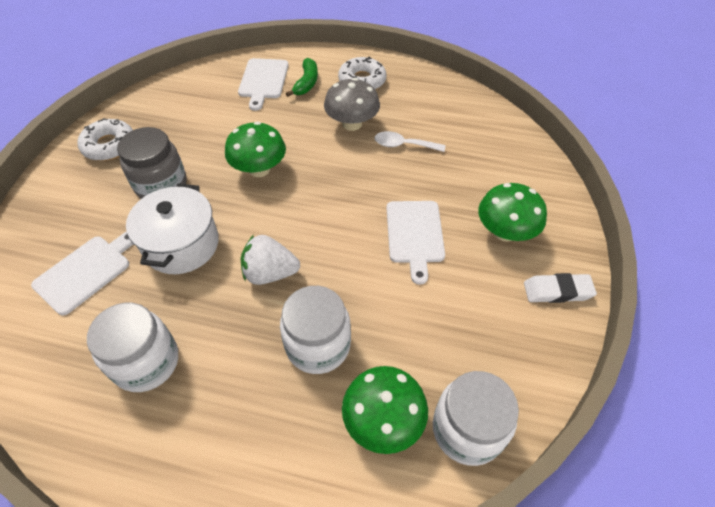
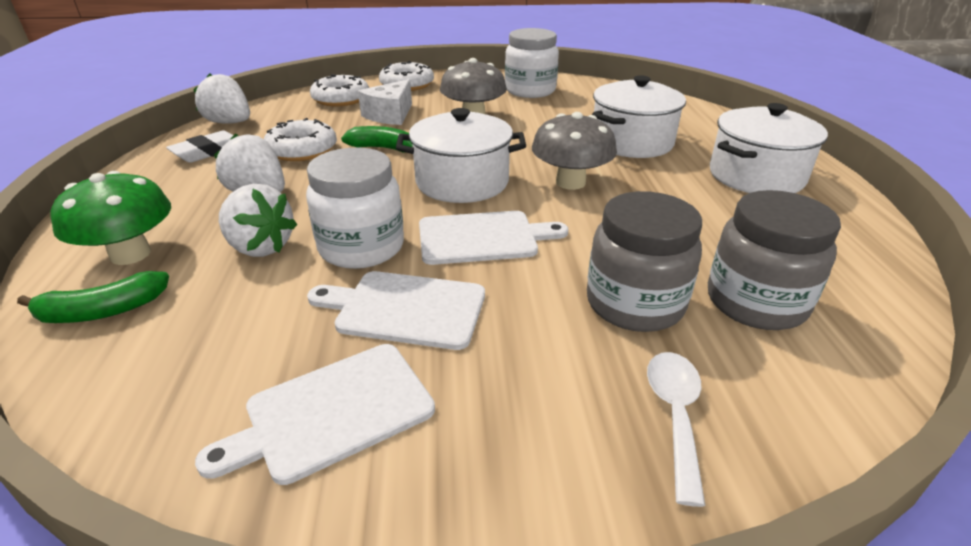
green banana: [286,58,318,97] = 1 -> [17,271,169,323] [341,126,413,153] = 2
green mushroom: [225,122,286,177] [342,366,428,454] [478,183,547,242] = 3 -> [50,171,171,265] = 1
grey jar: [117,127,187,199] = 1 -> [587,191,702,332] [708,190,841,330] = 2
grey mushroom: [324,78,380,131] = 1 -> [440,58,507,114] [532,112,617,190] = 2
white cheese: none = 0 -> [358,79,412,125] = 1
white donut: [77,118,133,161] [338,57,386,90] = 2 -> [264,118,337,161] [310,74,369,107] [379,61,434,91] = 3
white jar: [87,303,178,392] [280,286,351,374] [433,371,519,466] = 3 -> [306,148,404,269] [505,28,559,98] = 2
white pot: [126,183,219,274] = 1 -> [396,108,526,203] [592,75,686,158] [710,103,828,193] = 3
white strawberry: [241,235,300,285] = 1 -> [193,73,250,124] [214,133,285,193] [219,184,297,257] = 3

